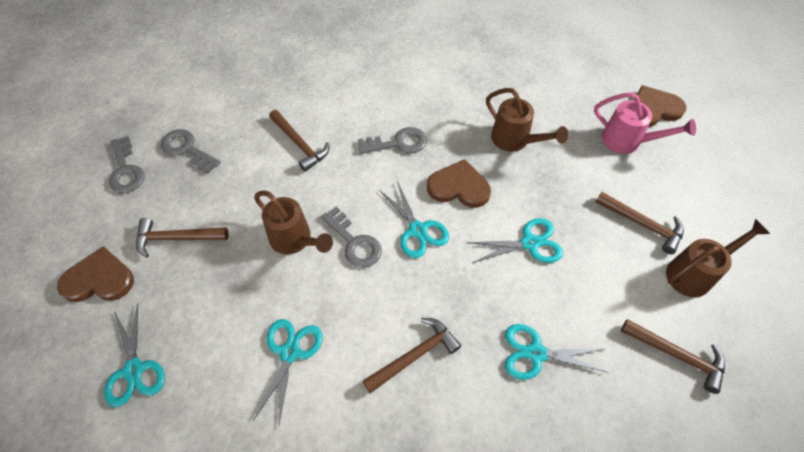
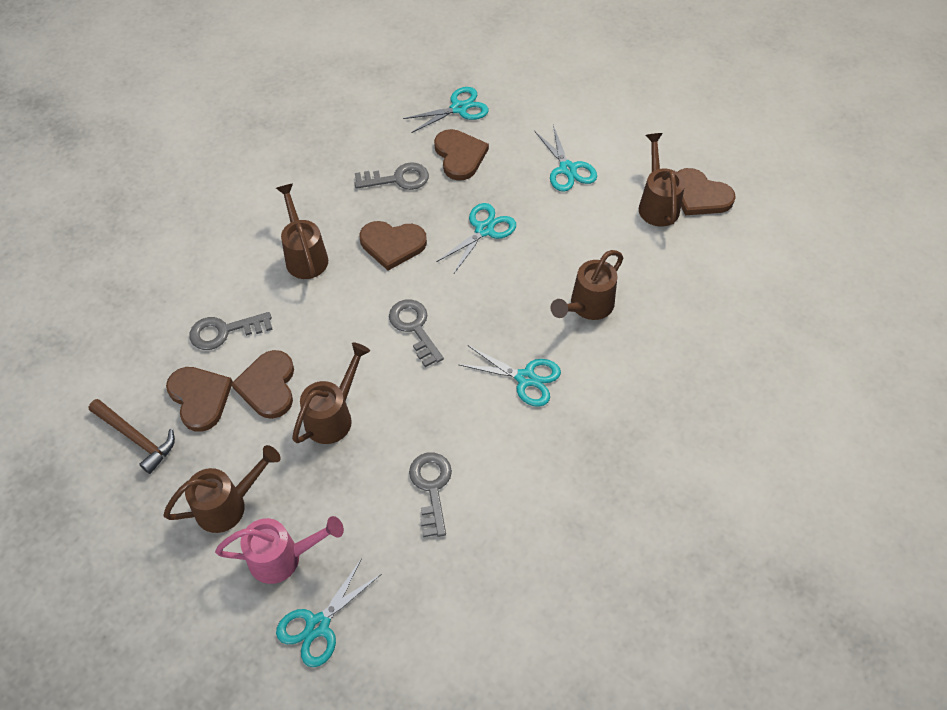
brown hammer: [136,218,229,258] [269,110,329,172] [362,318,461,393] [596,192,684,254] [621,319,725,394] = 5 -> [88,399,175,474] = 1
brown heart: [57,246,134,302] [427,159,491,208] [634,85,686,127] = 3 -> [166,367,233,432] [231,350,294,419] [359,221,427,271] [434,129,489,181] [678,168,736,215] = 5
brown watering can: [254,190,333,254] [486,88,568,152] [666,219,770,297] = 3 -> [163,445,281,533] [276,183,328,279] [292,342,370,444] [551,250,623,320] [639,133,685,227] = 5

